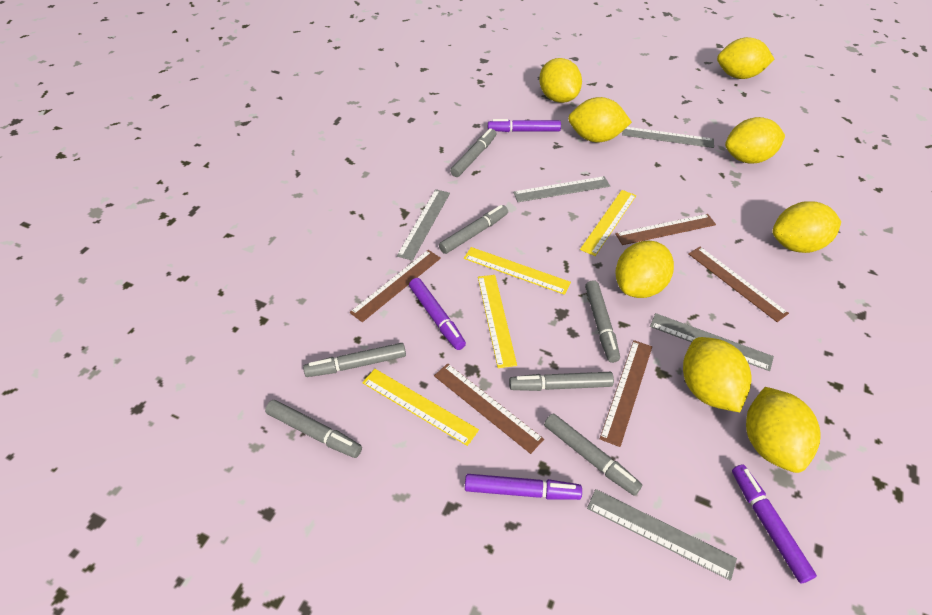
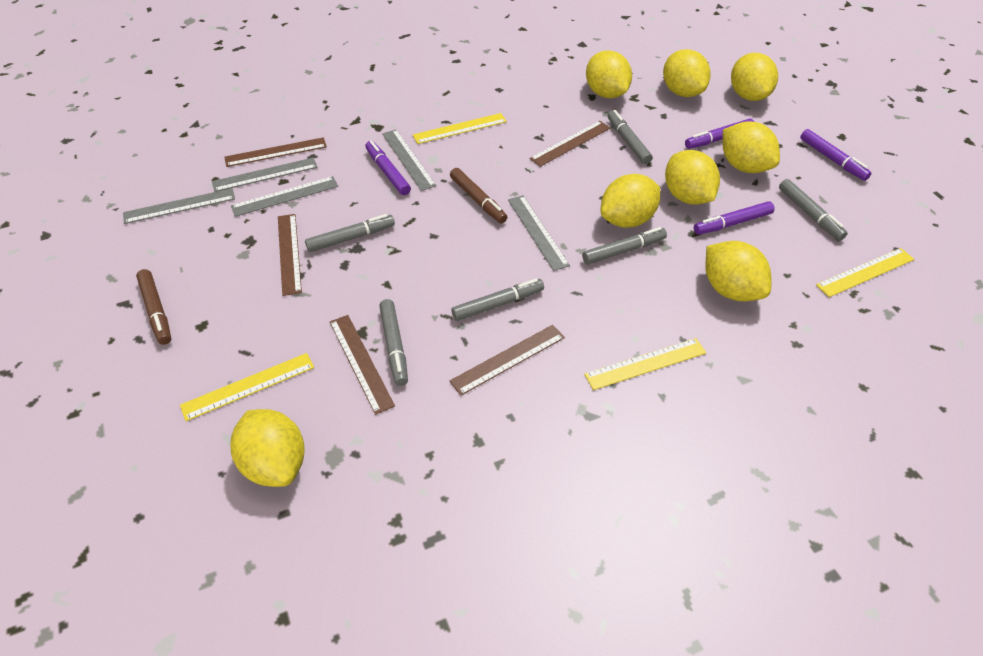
brown marker: none = 0 -> [136,269,171,345] [450,168,507,223] = 2
grey marker: [265,400,362,458] [303,343,406,377] [439,205,508,254] [450,128,496,177] [509,372,614,391] [544,413,642,496] [585,280,620,363] = 7 -> [305,214,395,252] [380,299,408,386] [451,279,544,321] [582,227,667,265] [607,110,653,164] [779,179,848,240] = 6

